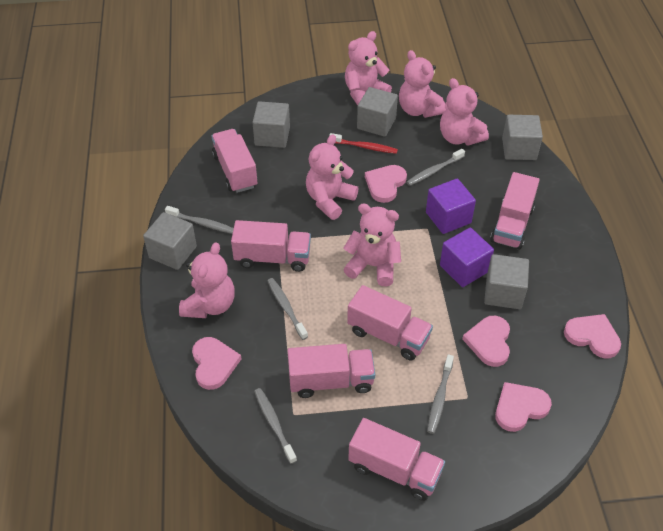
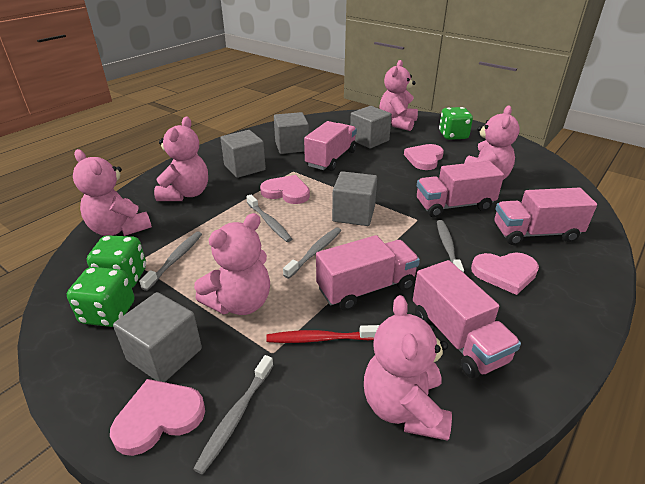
green dice: none = 0 -> [67,267,135,327] [87,235,146,288] [439,107,473,140] = 3
pink heart: [192,337,241,390] [365,165,407,203] [462,316,510,367] [495,382,552,432] [564,314,621,359] = 5 -> [110,379,205,456] [260,175,310,204] [404,144,444,170] [471,253,539,295] = 4
pink truck: [212,129,258,193] [231,220,311,272] [288,344,375,398] [347,285,433,361] [348,418,445,501] [490,172,539,250] = 6 -> [304,121,357,171] [316,235,420,311] [413,260,521,378] [417,161,504,217] [494,188,597,245] = 5
purple cube: [426,178,476,234] [440,228,494,287] = 2 -> none = 0

